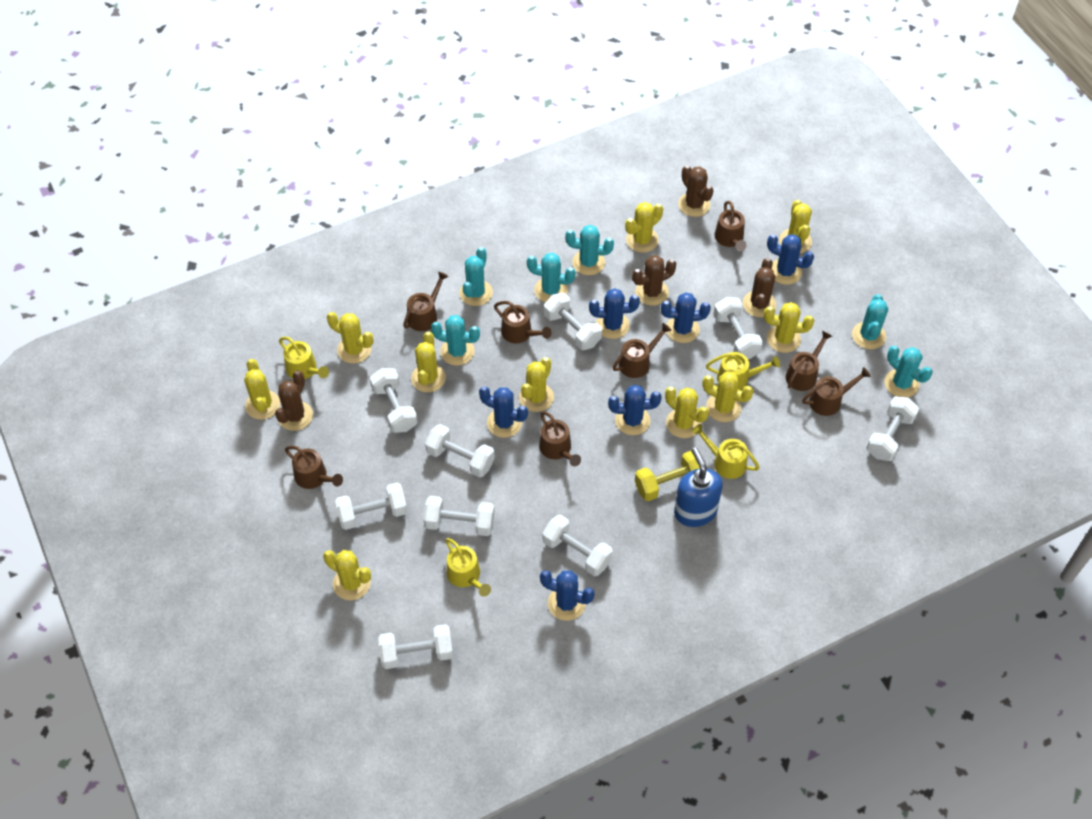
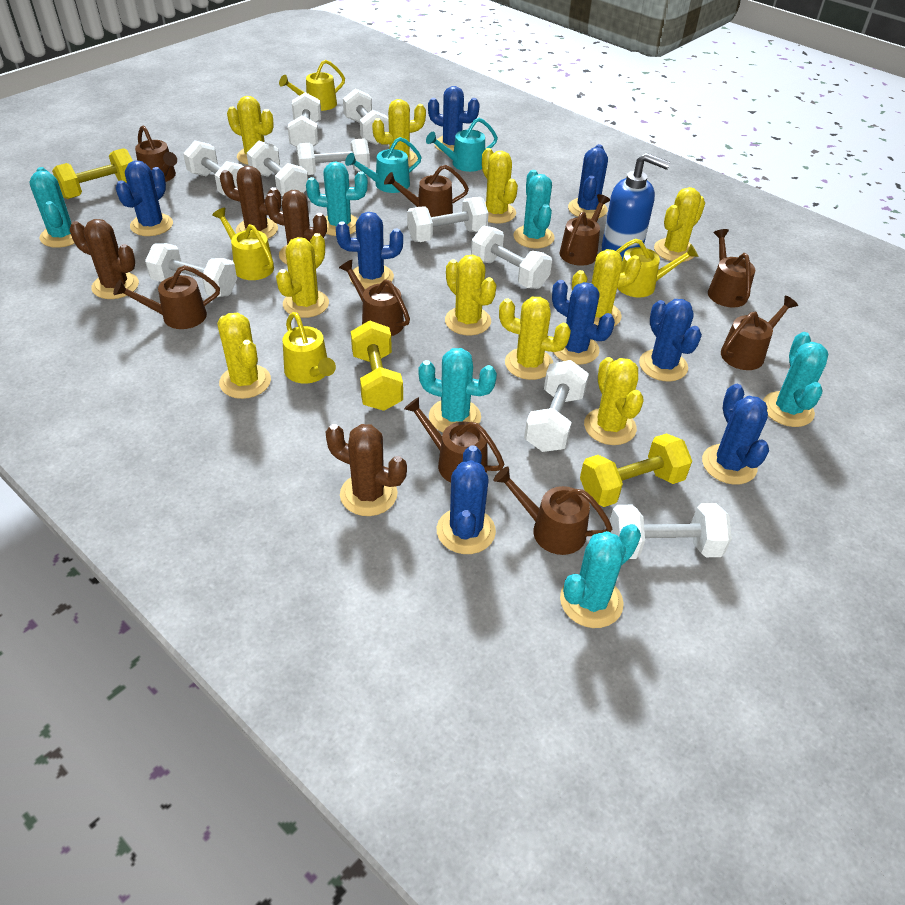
blue cactus: [479,386,528,438] [540,570,595,621] [589,288,640,339] [608,385,661,435] [661,292,711,343] [767,234,814,285] = 6 -> [116,161,173,236] [336,212,403,289] [428,86,480,152] [437,445,496,554] [552,280,615,365] [568,144,608,219] [639,299,702,382] [702,384,769,485] = 8
brown watering can: [285,446,343,489] [403,272,449,331] [494,301,551,343] [539,411,581,466] [613,323,672,378] [715,201,746,251] [786,331,832,391] [802,367,871,416] = 8 -> [113,265,220,329] [135,125,177,182] [339,260,410,336] [384,165,469,217] [404,397,504,483] [494,467,612,555] [560,194,610,266] [708,229,755,307] [721,296,798,370] = 9
turquoise watering can: none = 0 -> [345,137,422,193] [426,118,498,172] = 2
white dumbbell: [335,483,407,530] [370,368,418,433] [378,624,453,669] [423,496,495,536] [425,424,495,477] [543,515,613,576] [544,293,602,350] [713,297,763,359] [866,396,919,461] = 9 -> [145,243,237,297] [183,140,244,196] [247,141,308,197] [288,92,321,147] [296,138,370,175] [343,88,389,145] [407,197,488,242] [471,226,552,289] [524,360,589,452] [610,503,732,559] = 10
yellow dumbbell: [635,451,700,501] = 1 -> [52,148,133,199] [351,320,403,411] [580,433,692,507] = 3

